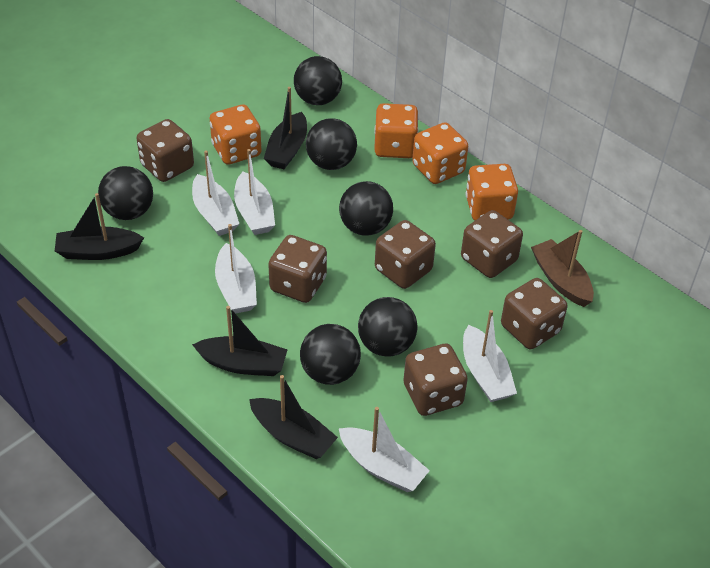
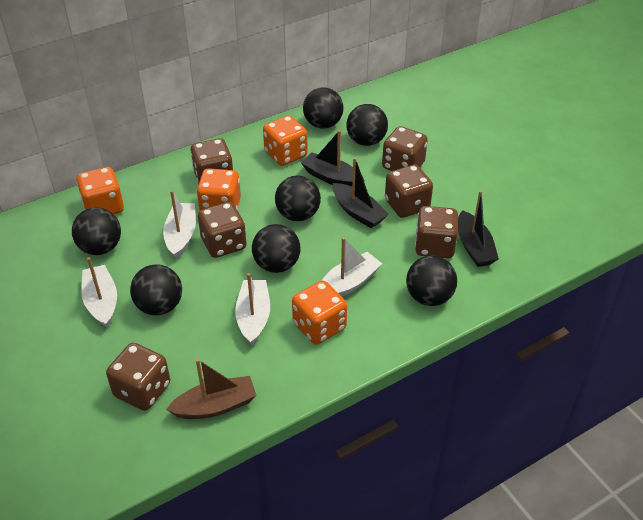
black ball: [98,166,153,220] [294,56,342,105] [300,324,361,385] [306,118,357,170] [339,181,393,236] [358,297,417,357] = 6 -> [72,208,121,255] [130,264,182,316] [252,224,300,273] [275,175,321,221] [303,87,343,129] [346,104,388,146] [406,256,457,306] = 7
black boat: [55,193,144,260] [192,306,288,376] [249,375,338,459] [264,87,307,169] = 4 -> [301,130,365,186] [332,157,389,228] [458,191,499,267] = 3
white boat: [192,150,239,236] [215,224,257,314] [234,149,275,235] [339,407,430,492] [463,310,517,402] = 5 -> [81,257,117,328] [163,190,196,259] [235,273,270,345] [322,237,382,297] = 4

